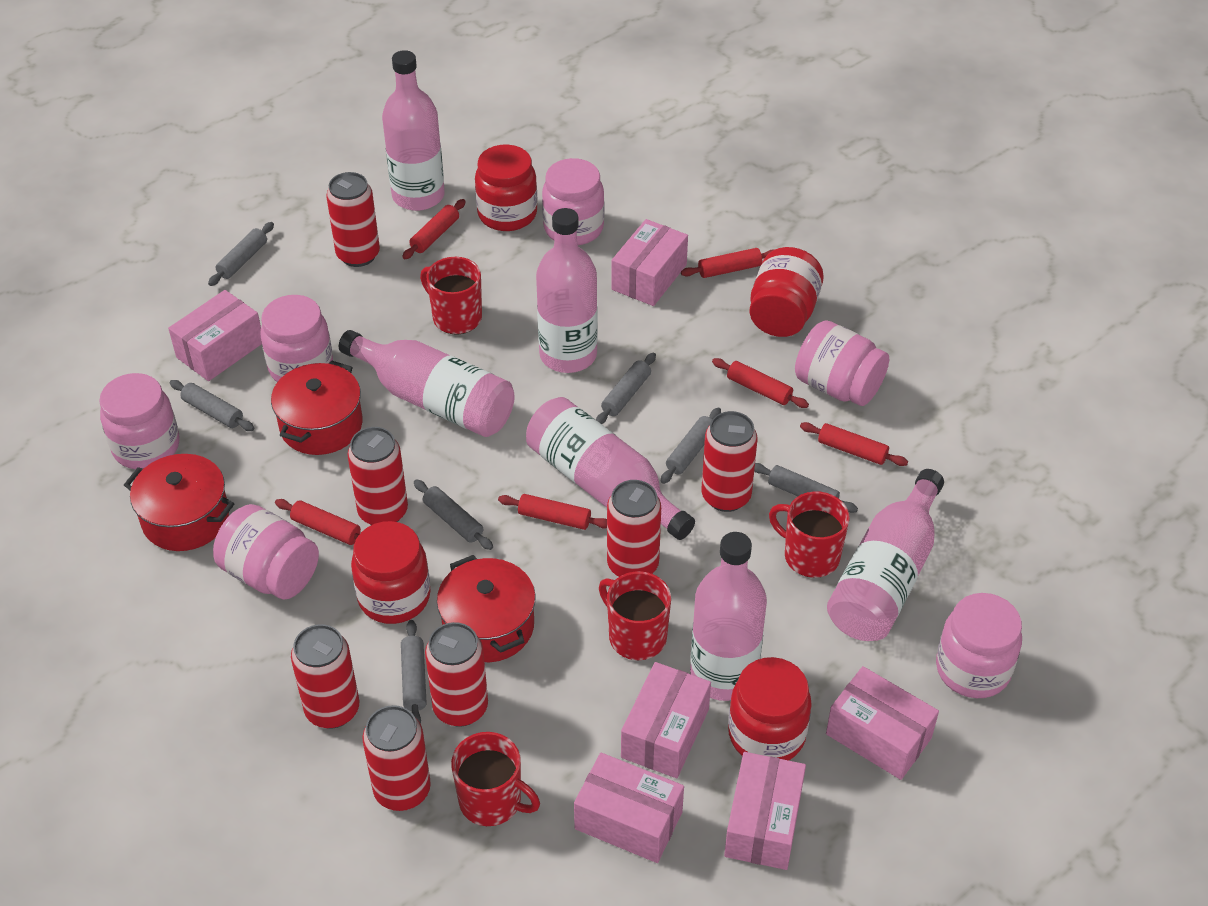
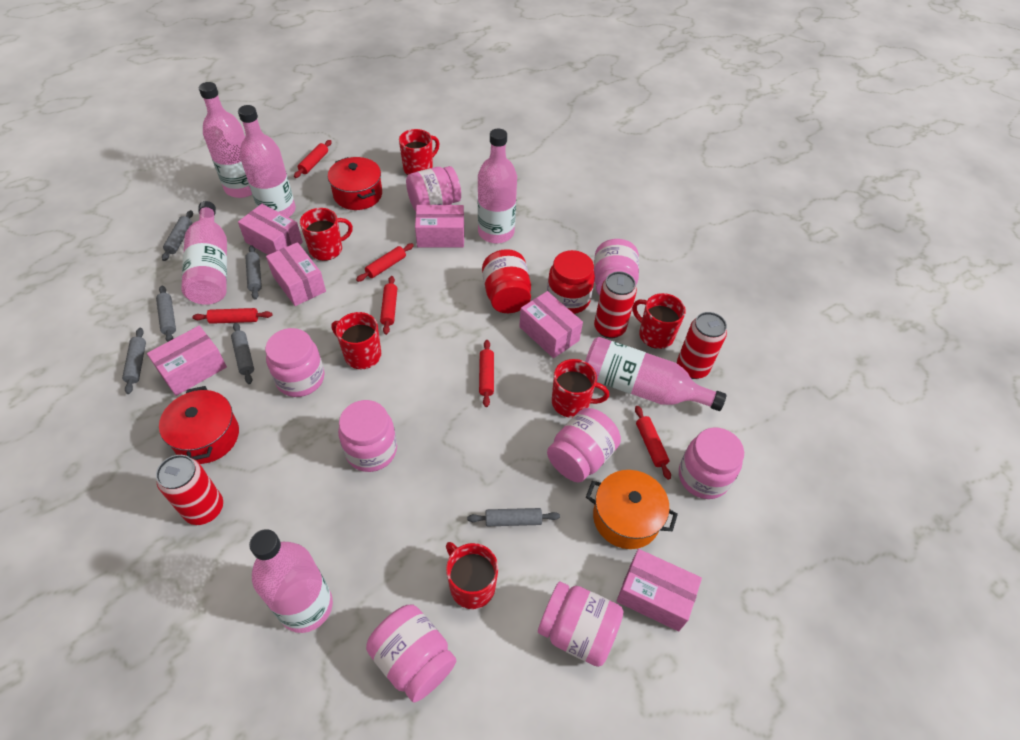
grey rolling pin: [170,380,254,431] [208,222,274,286] [401,620,427,724] [414,479,493,550] [596,352,656,424] [661,407,721,484] [754,463,858,513] = 7 -> [122,328,146,394] [156,286,176,342] [162,210,193,261] [231,323,254,384] [245,245,262,299] [467,508,560,526] = 6
orange pot: none = 0 -> [586,470,678,549] = 1
pink jar: [99,373,180,469] [213,504,319,599] [260,295,333,382] [542,158,604,245] [795,321,889,406] [936,593,1022,698] = 6 -> [265,328,324,397] [338,400,397,472] [366,605,456,702] [406,166,461,212] [538,582,623,667] [547,408,621,483] [594,239,639,296] [679,428,744,499] = 8
red can: [291,624,360,729] [326,172,380,267] [347,427,408,525] [362,705,431,811] [425,622,488,727] [607,480,661,577] [702,411,758,512] = 7 -> [156,455,223,525] [594,271,637,338] [677,312,727,379] = 3
red jar: [351,521,431,624] [475,145,538,231] [728,657,812,761] [749,247,824,337] = 4 -> [482,249,531,313] [547,250,595,314] = 2
red mug: [420,257,482,334] [451,732,540,826] [599,571,671,660] [769,491,850,578] = 4 -> [300,208,353,261] [332,312,381,369] [399,129,439,175] [446,542,498,609] [552,359,609,418] [632,293,686,349] = 6
red pot: [124,454,234,551] [271,361,362,455] [437,555,536,662] = 3 -> [159,386,239,464] [328,157,382,210] = 2

